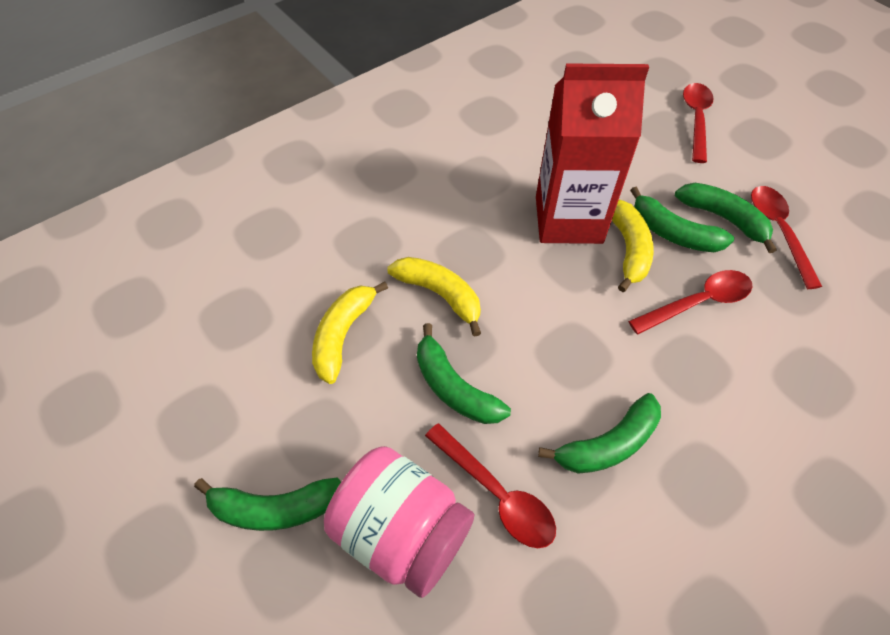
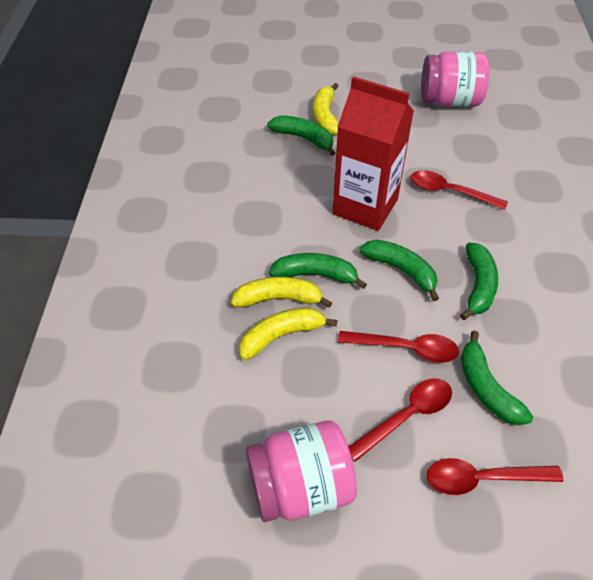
pink jar: [324,446,475,598] = 1 -> [246,421,357,522] [421,51,489,107] = 2

